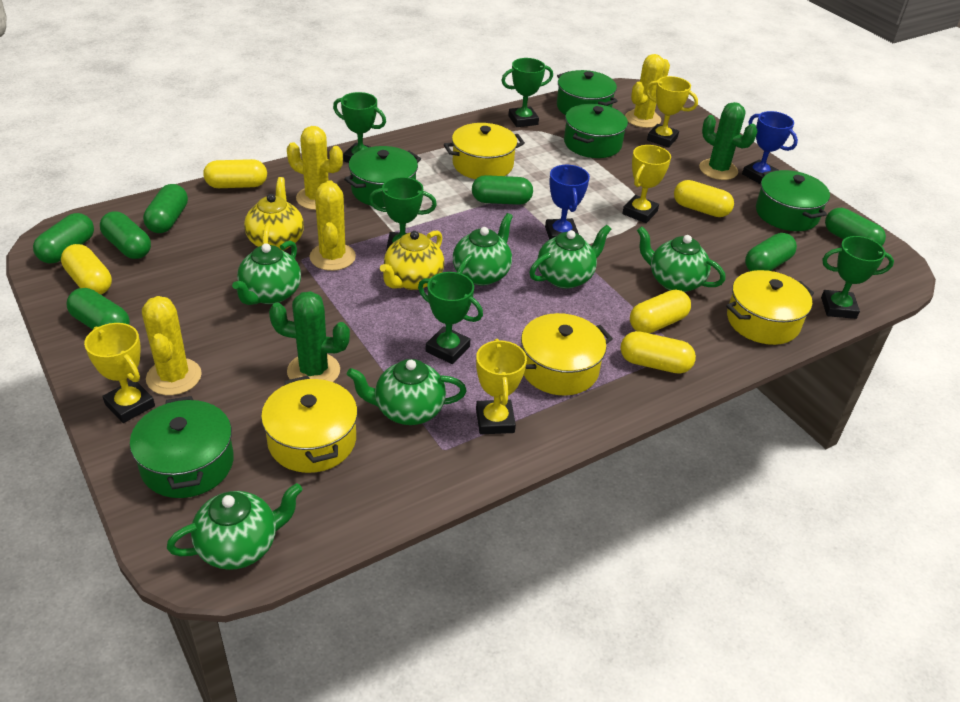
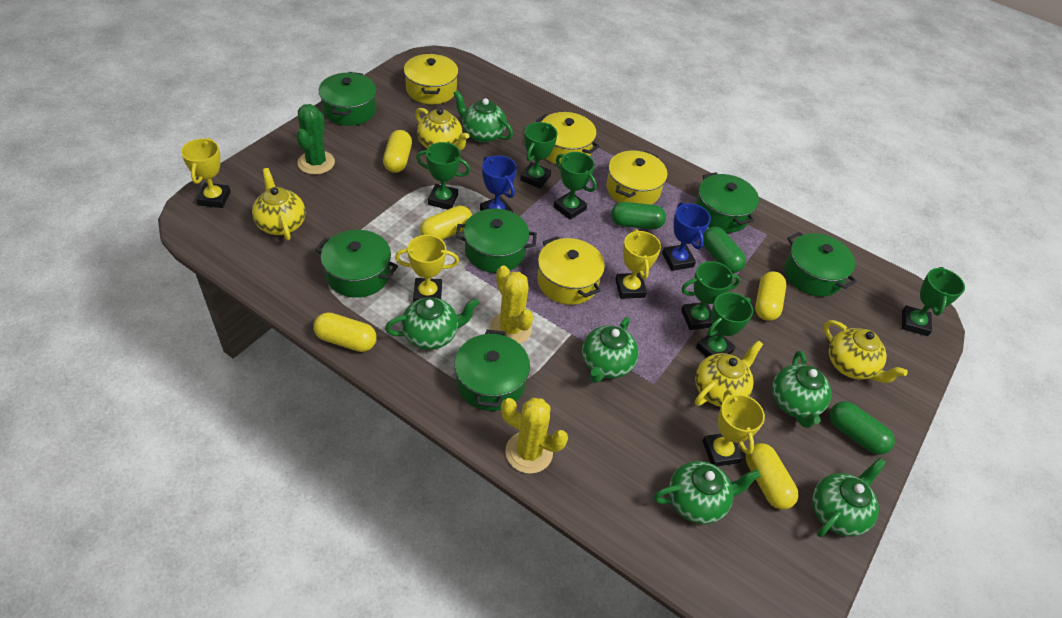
green cactus: [269,291,350,382] [699,102,757,180] = 2 -> [296,104,335,175] = 1
green capsule: [33,213,94,264] [66,288,130,330] [100,211,151,259] [143,184,188,233] [472,175,533,205] [745,233,797,271] [825,208,886,246] = 7 -> [611,202,666,229] [703,227,746,273] [830,401,895,455] = 3
green pot: [130,396,234,498] [344,146,421,207] [557,70,617,115] [564,104,628,158] [756,170,830,231] = 5 -> [315,230,398,298] [319,72,377,126] [454,330,530,411] [455,209,537,273] [695,172,759,233] [784,232,857,297] = 6
green trophy: [333,92,386,163] [369,177,437,251] [418,272,483,364] [501,58,553,127] [821,236,894,319] = 5 -> [416,142,471,210] [520,122,558,189] [554,152,597,220] [681,261,740,330] [696,292,753,357] [902,267,965,336] = 6
yellow cactus: [142,296,202,395] [287,126,343,210] [310,180,356,271] [625,54,670,128] = 4 -> [490,265,533,344] [501,398,568,474] = 2
yellow teapot: [244,177,304,251] [380,230,444,290] = 2 -> [252,168,306,241] [415,108,469,151] [695,340,763,407] [824,320,908,383] = 4

